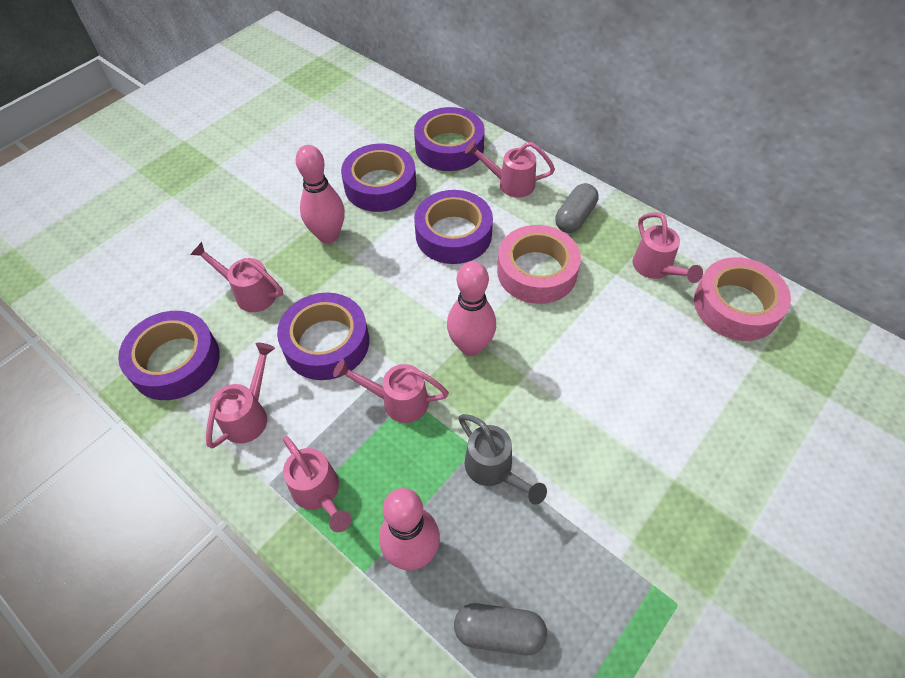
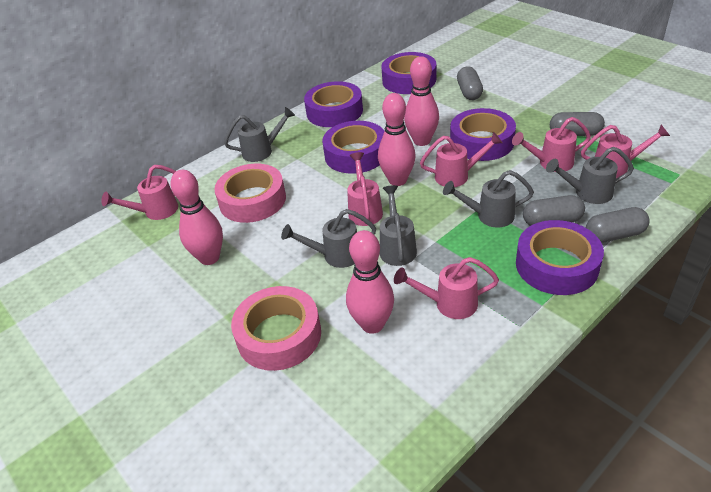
grey capsule: [454,603,547,655] [555,183,599,233] = 2 -> [457,66,483,100] [523,195,585,226] [550,112,605,136] [586,207,650,243] = 4
grey watering can: [459,414,547,505] = 1 -> [224,107,295,162] [281,209,376,268] [380,185,417,266] [443,170,534,228] [546,147,634,204] = 5
pink bowling pin: [296,145,345,243] [379,488,440,571] [447,261,496,356] = 3 -> [171,170,223,265] [346,230,394,334] [378,93,416,186] [404,56,439,146] = 4

